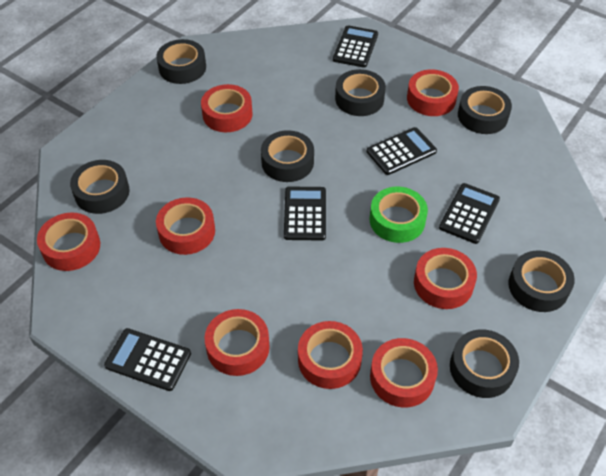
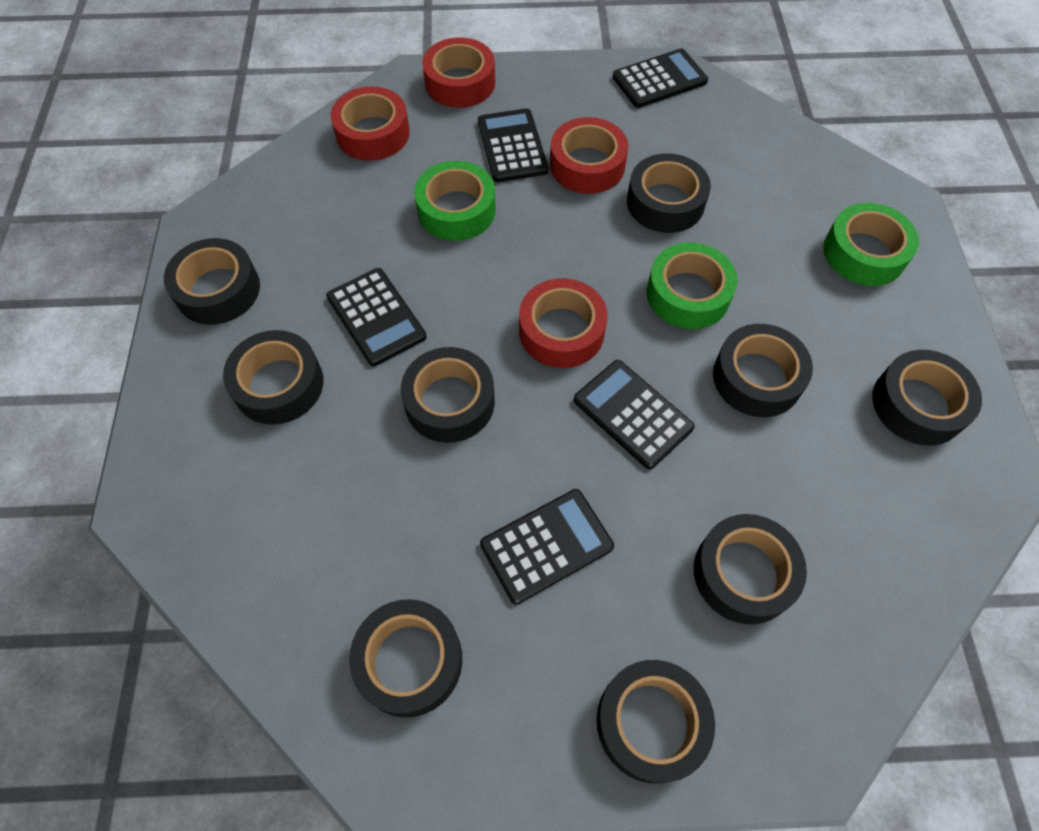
black tape: [70,160,130,214] [156,39,206,84] [261,130,314,182] [335,69,386,116] [450,329,519,398] [458,86,512,134] [508,250,575,312] = 7 -> [164,238,260,325] [223,330,323,424] [349,599,462,718] [401,347,495,443] [597,660,715,784] [627,153,711,233] [694,514,807,624] [713,324,813,417] [872,350,982,445] = 9
green tape: [370,187,428,243] = 1 -> [414,161,496,241] [647,243,738,329] [823,203,919,286] = 3
red tape: [37,213,100,271] [156,197,215,255] [201,84,253,132] [205,309,270,376] [298,321,363,389] [370,338,438,408] [407,69,459,116] [414,248,477,309] = 8 -> [331,86,410,161] [422,37,495,108] [519,278,608,368] [550,117,629,194] = 4

